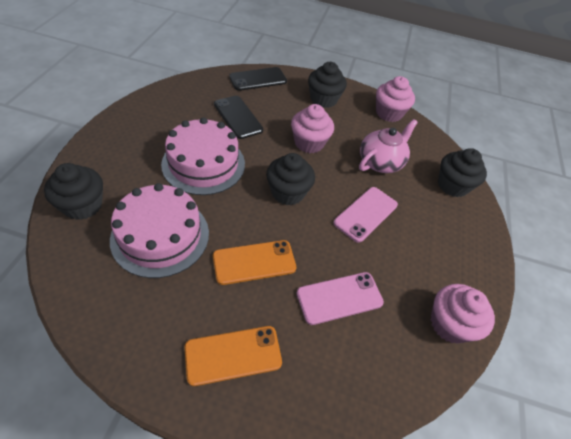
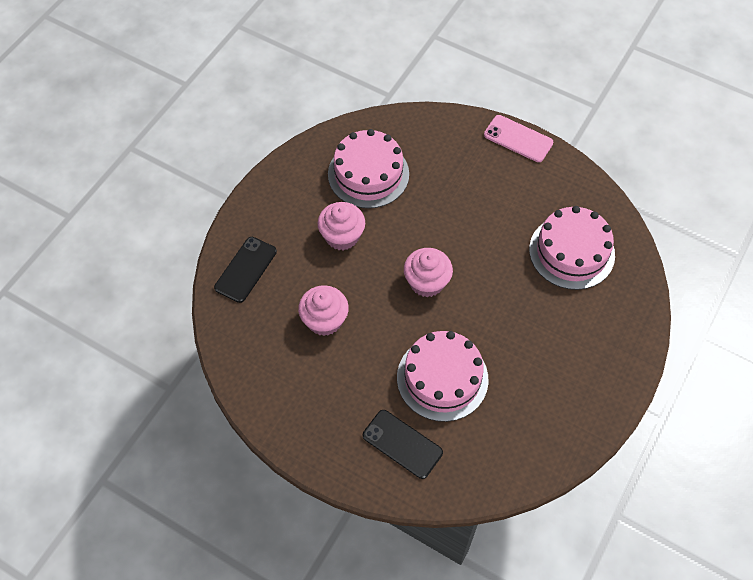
black cupcake: [44,163,103,220] [266,153,315,205] [308,62,347,108] [438,148,487,197] = 4 -> none = 0
orange phone: [184,326,282,386] [213,240,296,285] = 2 -> none = 0
pink cake: [110,183,209,278] [161,117,245,195] = 2 -> [328,129,409,208] [397,331,488,422] [529,206,615,290] = 3
pink phone: [296,272,384,325] [334,187,398,243] = 2 -> [484,115,553,162] = 1
pink teapot: [359,119,418,173] = 1 -> none = 0

